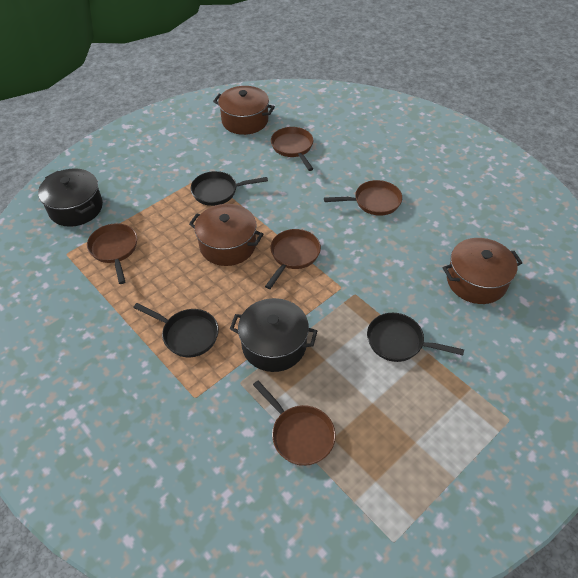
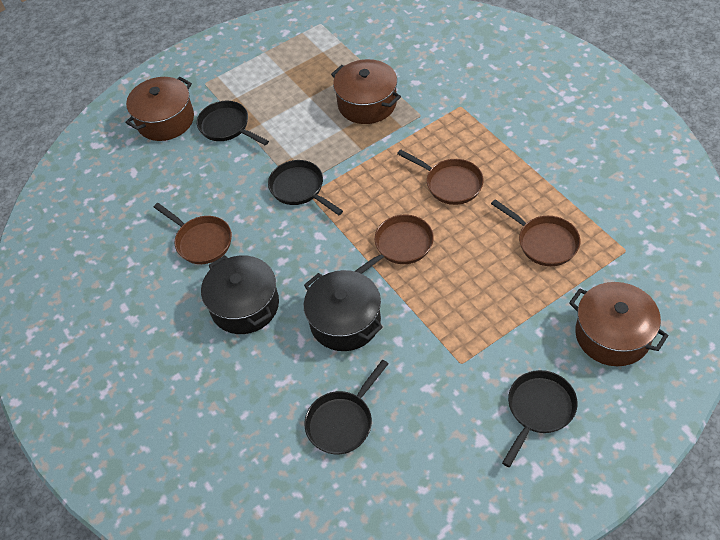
black pan: [133,303,219,357] [191,171,268,206] [367,313,464,362] = 3 -> [197,101,269,145] [268,160,343,215] [304,360,389,455] [502,370,577,467] = 4
brown pan: [87,223,137,284] [253,380,336,466] [265,229,321,289] [271,127,313,171] [324,180,402,216] = 5 -> [154,203,232,264] [355,215,434,274] [397,149,484,205] [491,199,580,266] = 4

